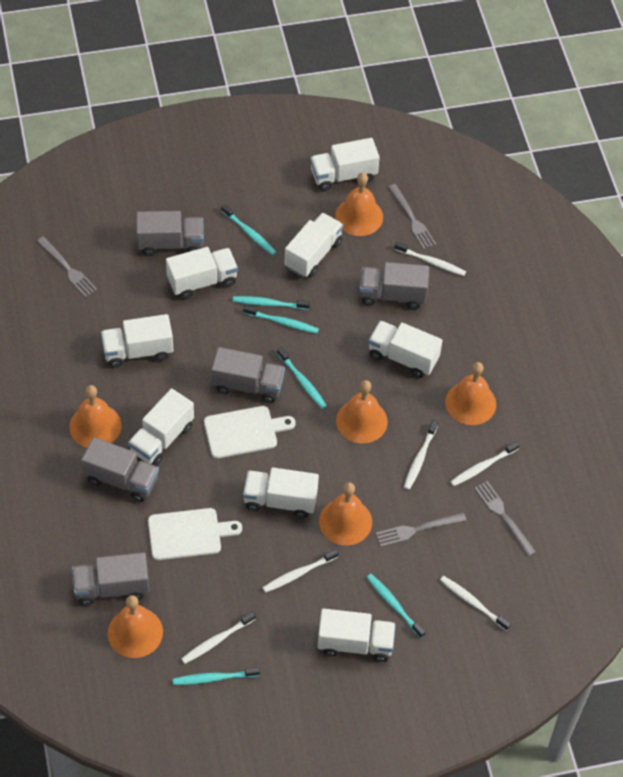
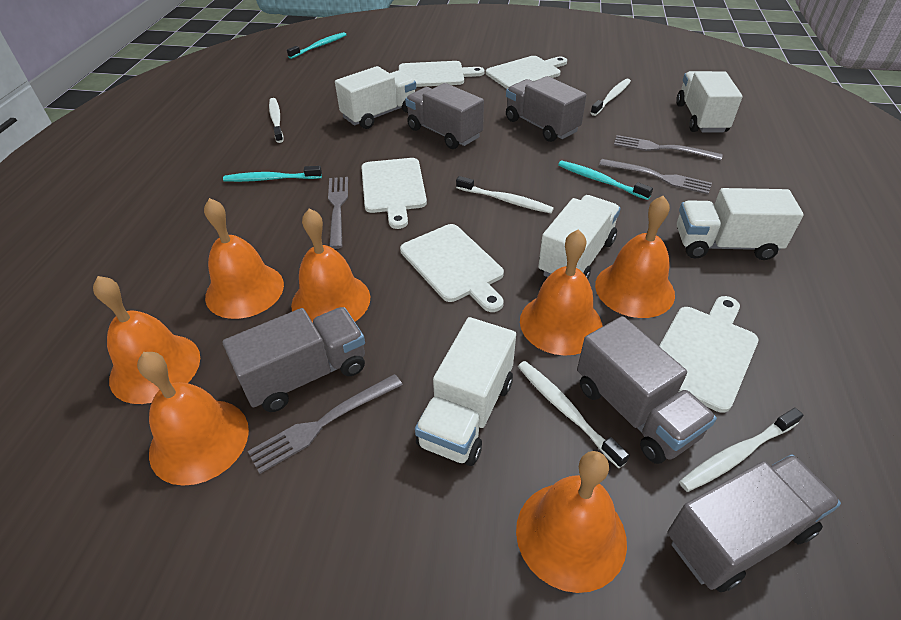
orange bell: [69,385,121,448] [108,595,163,658] [319,482,372,545] [335,173,383,236] [336,380,388,443] [445,362,496,425] = 6 -> [93,276,200,404] [137,352,249,486] [204,198,284,319] [291,208,370,322] [516,451,627,593] [520,230,602,355] [595,196,675,318] = 7
turquoise toothbrush: [173,667,260,685] [221,204,276,255] [233,296,310,310] [243,305,319,334] [277,347,327,409] [366,574,426,638] = 6 -> [223,166,322,182] [287,32,346,59] [558,161,653,200] = 3
white cutting board: [148,508,242,560] [204,406,296,459] = 2 -> [362,158,427,229] [399,61,485,87] [400,224,504,312] [486,56,567,89] [659,296,758,413] = 5
white toothbrush: [181,611,256,664] [262,549,339,593] [395,241,466,276] [404,420,438,490] [440,576,511,631] [450,441,519,486] = 6 -> [269,98,283,143] [456,176,554,213] [518,361,630,468] [591,79,631,116] [679,408,803,492] = 5
white truck: [101,314,173,368] [128,388,194,466] [166,247,238,299] [243,467,319,518] [285,213,343,278] [310,138,380,191] [318,608,396,662] [368,321,443,378] = 8 -> [335,66,416,129] [415,317,516,466] [538,195,621,279] [676,71,743,133] [677,188,804,260] = 5

